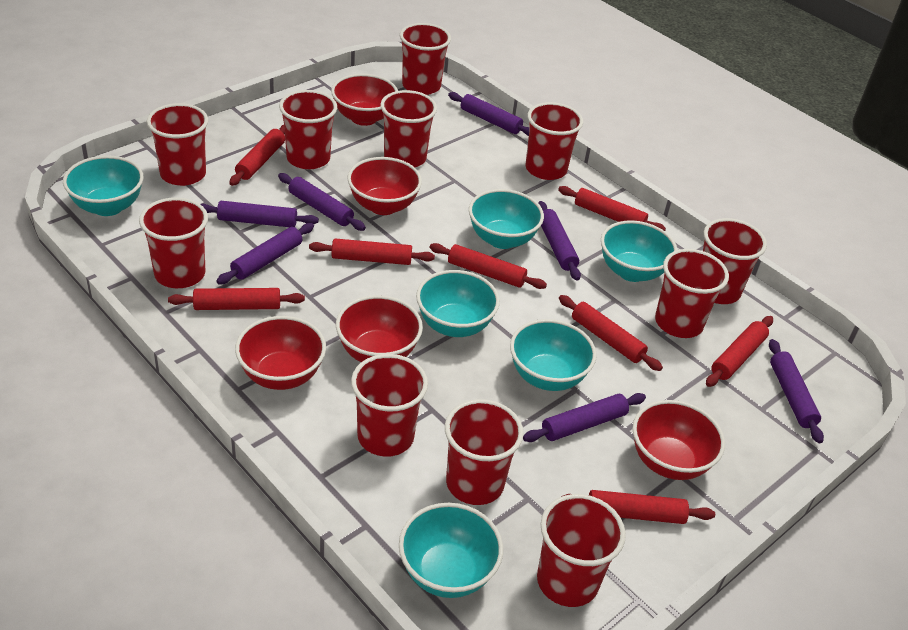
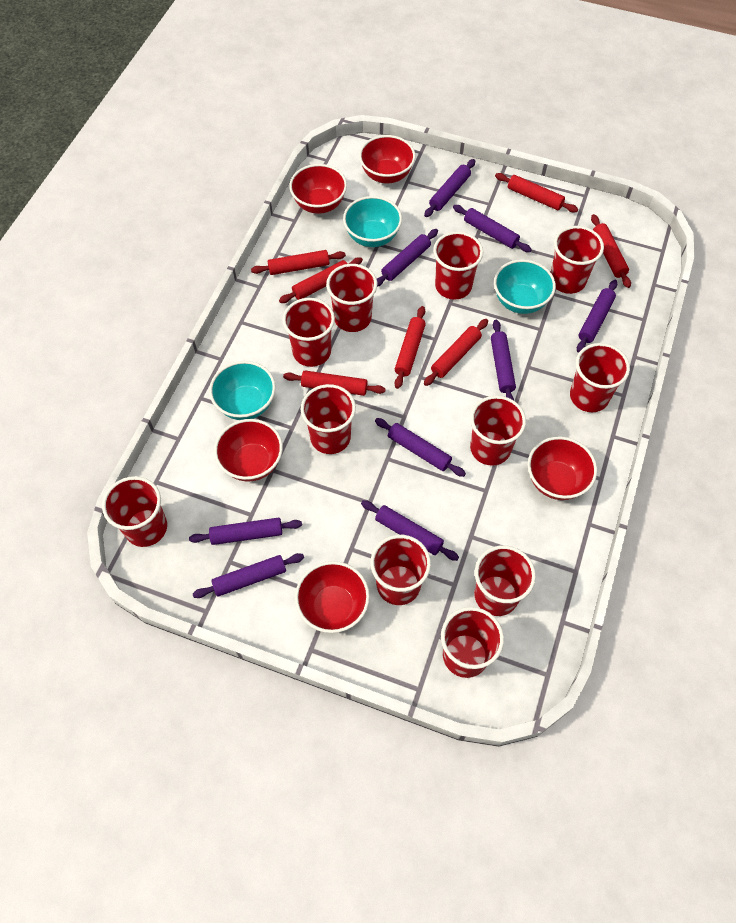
purple rolling pin: [200,201,319,227] [216,223,314,284] [278,173,366,231] [448,92,529,136] [523,393,646,442] [538,201,581,281] [769,339,824,443] = 7 -> [189,518,302,545] [193,553,304,598] [361,500,459,561] [375,418,466,477] [377,229,438,287] [424,159,475,217] [453,205,532,252] [491,320,516,400] [577,280,617,353] = 9
red rolling pin: [168,288,305,310] [229,125,285,186] [309,238,435,265] [429,243,547,289] [558,186,666,231] [559,295,663,371] [561,490,715,524] [706,316,773,387] = 8 -> [251,250,346,275] [279,257,363,303] [283,371,386,396] [395,306,426,389] [424,319,488,386] [495,173,578,212] [591,214,631,288] = 7
turquoise bowl: [63,155,144,216] [399,503,503,598] [416,270,500,337] [469,189,544,249] [510,319,597,391] [601,220,677,282] = 6 -> [209,361,276,420] [343,196,402,247] [494,259,556,314] = 3

